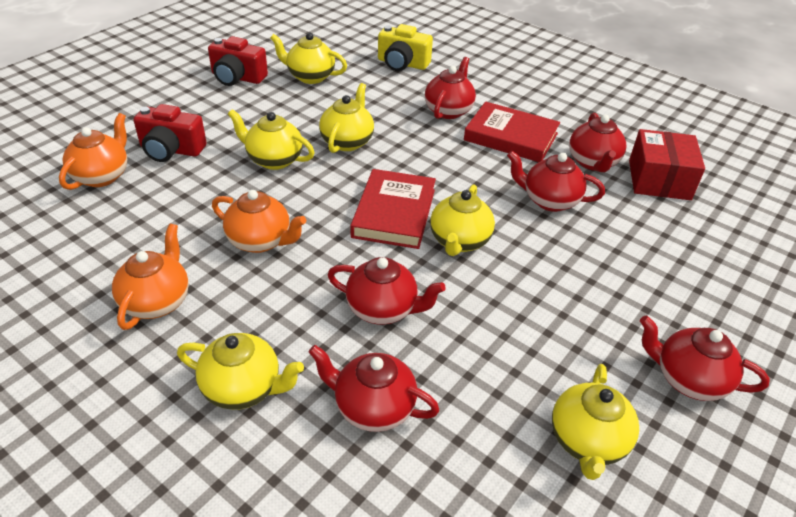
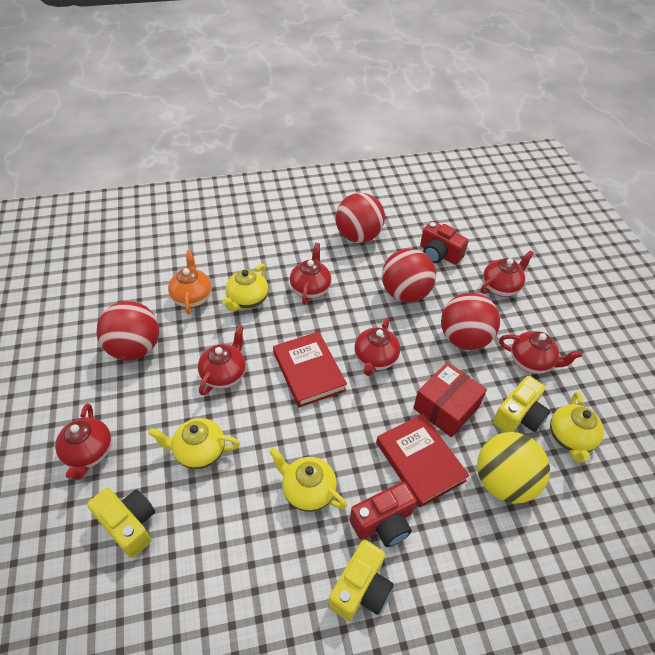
orange teapot: [59,113,127,190] [112,224,189,330] [212,190,306,253] = 3 -> [168,250,212,315] = 1
red ball: none = 0 -> [96,301,159,361] [335,193,385,243] [382,248,436,303] [441,293,500,350] = 4
yellow ball: none = 0 -> [477,432,550,504] = 1
yellow camera: [378,24,433,71] = 1 -> [87,488,155,558] [328,540,394,621] [493,376,550,433] = 3
yellow teapot: [177,333,304,410] [228,109,315,170] [270,33,347,84] [319,83,374,153] [430,184,495,256] [552,364,639,480] = 6 -> [148,418,240,469] [222,264,268,312] [269,447,347,512] [550,392,604,463] = 4

